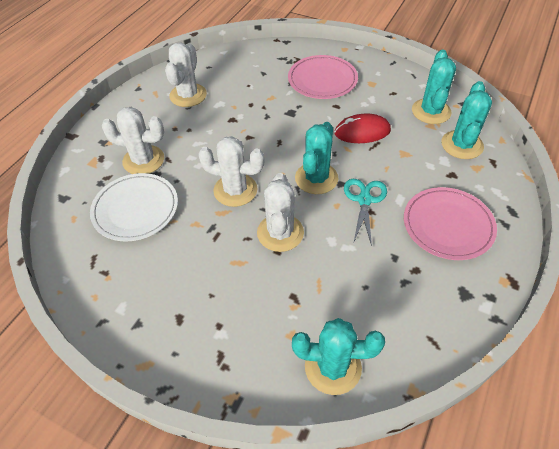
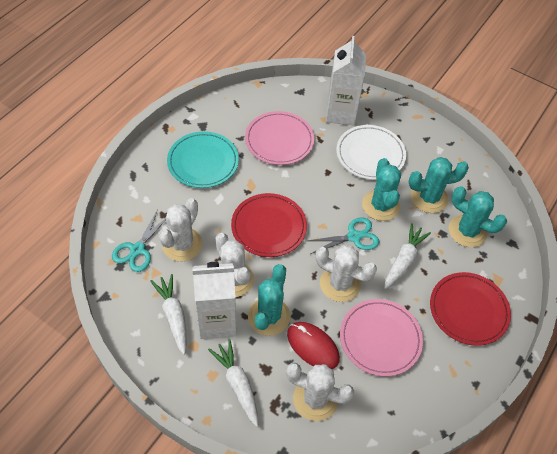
red plate: none = 0 -> [231,193,307,257] [430,272,511,346] = 2
turquoise plate: none = 0 -> [167,131,239,188] = 1
turquoise scissors: [344,179,387,246] = 1 -> [112,209,166,272] [307,217,379,254] = 2
white carrot: none = 0 -> [150,274,186,355] [208,339,258,427] [384,223,431,289] = 3
white carton: none = 0 -> [192,262,236,339] [326,36,366,125] = 2

